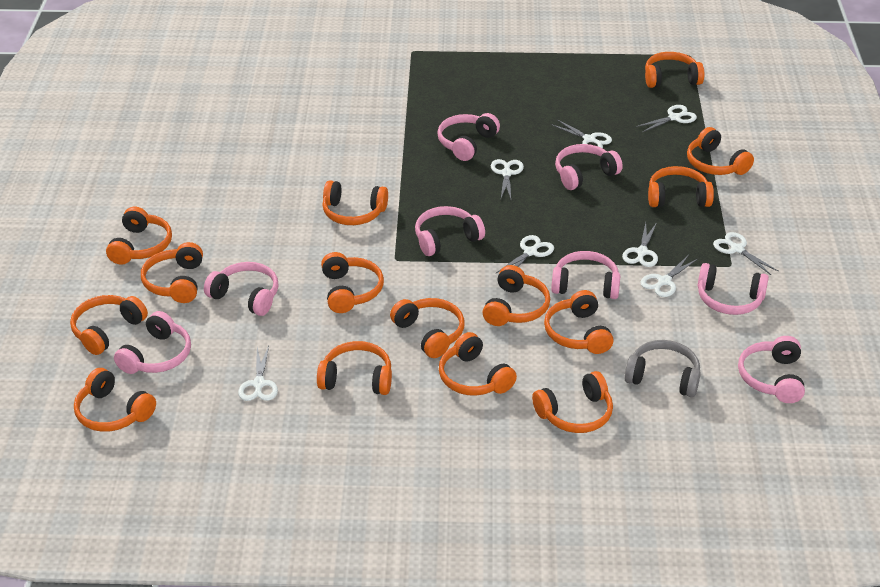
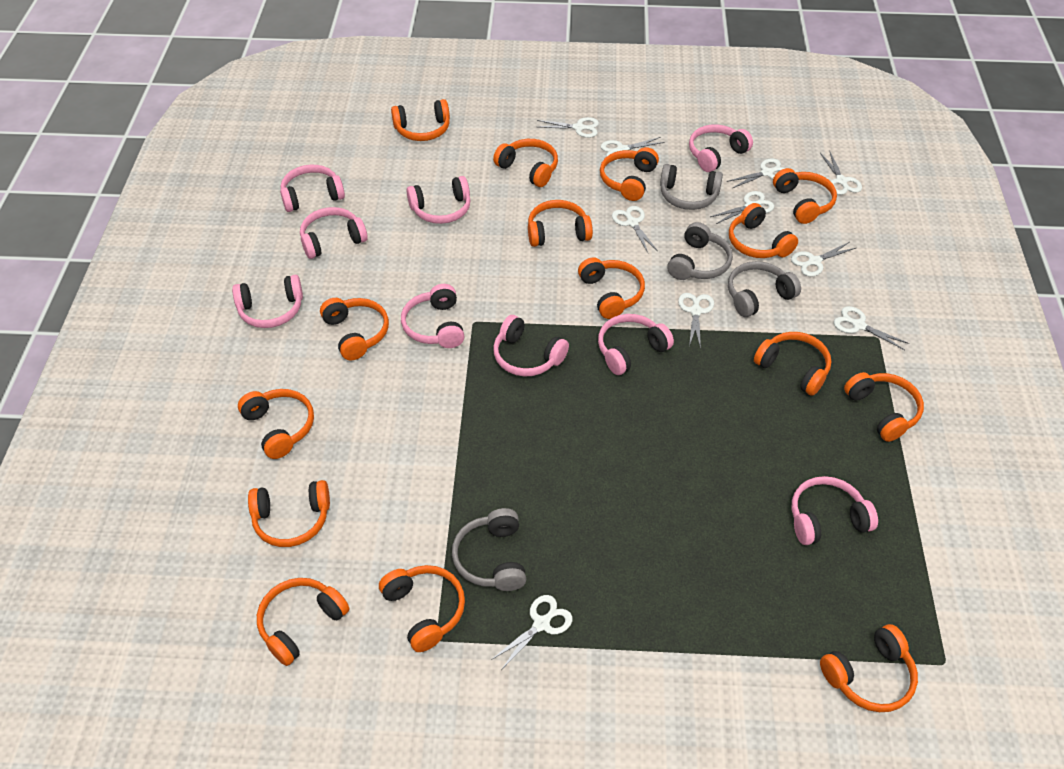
grey headphones: [624,340,701,397] = 1 -> [452,508,526,591] [660,164,723,210] [667,222,733,280] [728,261,801,317] = 4
pink headphones: [114,311,191,374] [204,262,279,316] [415,206,485,256] [437,113,500,161] [551,251,620,299] [555,144,623,190] [698,263,769,315] [738,336,805,403] = 8 -> [232,275,303,328] [280,165,345,212] [300,207,368,259] [401,284,464,348] [407,176,471,224] [493,315,569,377] [598,314,674,375] [689,124,753,172] [792,476,878,545] = 9
white scissors: [238,346,278,401] [491,159,524,199] [496,235,554,273] [551,120,612,148] [622,223,658,267] [636,105,697,132] [640,255,698,297] [713,232,779,275] = 8 -> [491,595,572,670] [537,117,599,138] [601,137,664,161] [612,206,658,253] [678,293,714,349] [710,191,774,224] [727,158,785,188] [791,242,856,277] [820,151,862,195] [834,306,909,350] = 10

